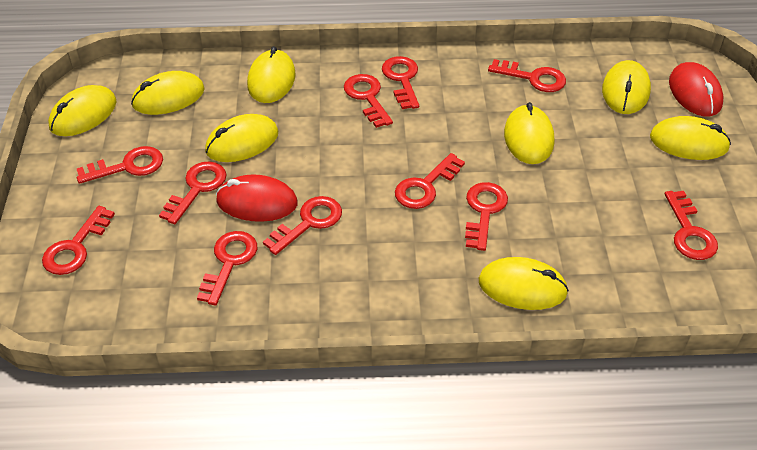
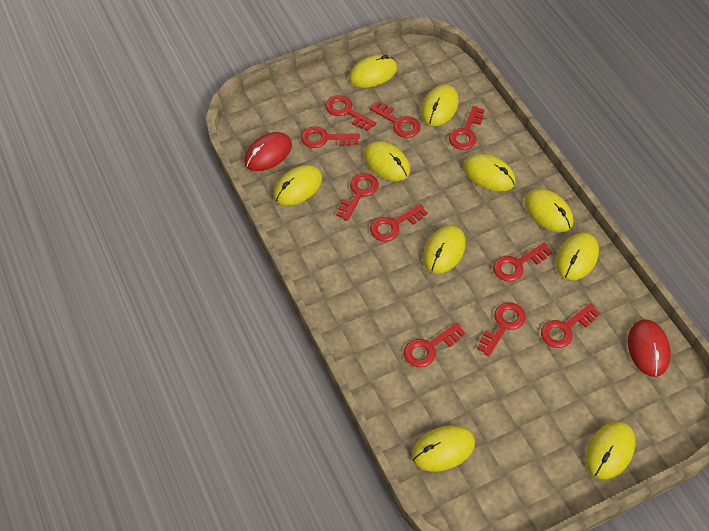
red key: [42,206,115,275] [76,146,163,184] [159,162,227,224] [197,231,258,305] [263,196,342,255] [344,74,393,128] [382,56,419,109] [395,153,465,209] [465,182,508,251] [488,59,566,92] [664,191,718,260] = 11 -> [301,126,360,148] [325,95,376,131] [336,173,379,221] [369,101,421,138] [370,204,428,241] [404,322,465,367] [449,106,485,150] [477,303,526,356] [493,243,552,282] [541,303,600,348] = 10
yellow mouse: [48,85,117,136] [131,71,204,115] [205,114,278,162] [247,46,296,103] [479,257,569,310] [504,102,554,164] [602,60,651,114] [650,116,731,160] = 8 -> [274,165,322,206] [349,55,397,88] [364,141,410,181] [412,425,475,472] [421,84,459,126] [423,225,466,274] [463,154,516,191] [525,189,573,232] [556,232,599,280] [585,421,635,479] = 10

